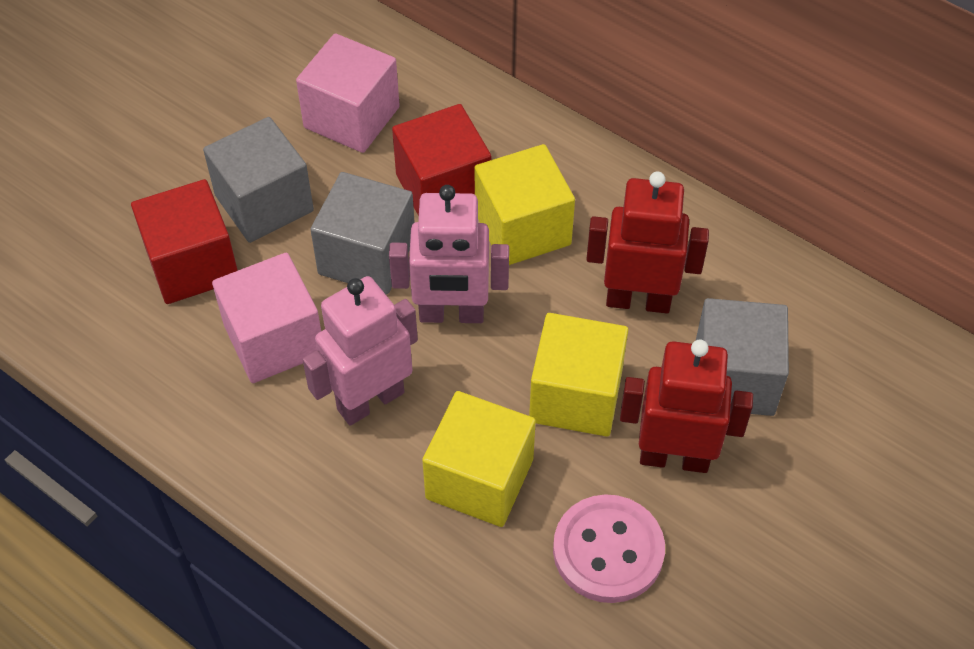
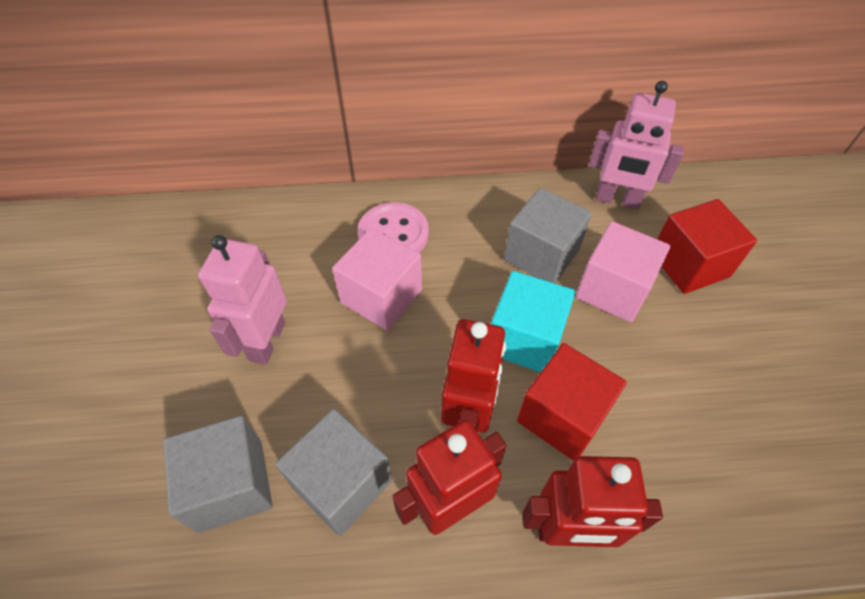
red robot: [586,172,709,313] [620,340,753,473] = 2 -> [392,420,507,535] [441,319,506,433] [523,456,663,547] = 3
turquoise cube: none = 0 -> [491,271,575,373] = 1
yellow cube: [422,391,536,527] [474,144,575,265] [529,313,628,437] = 3 -> none = 0

